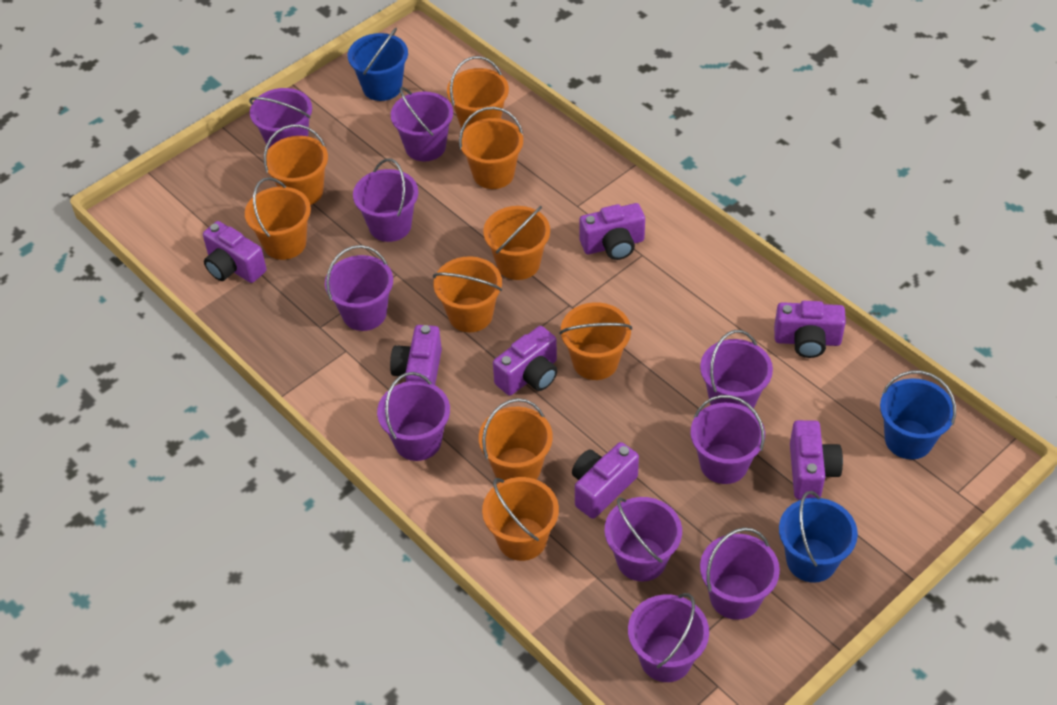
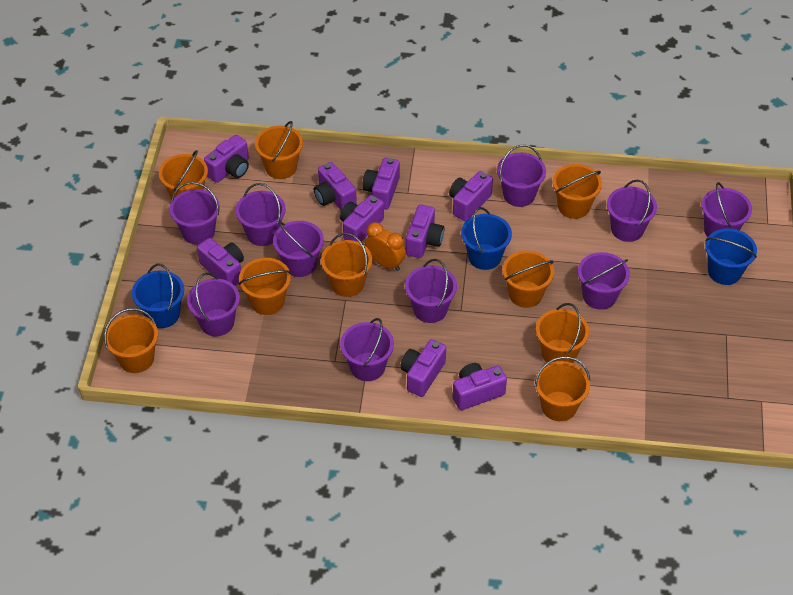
orange clock: none = 0 -> [365,222,406,271] = 1
purple camera: [203,221,267,283] [390,325,442,385] [493,326,557,396] [572,442,639,519] [579,203,645,260] [774,301,846,358] [790,420,843,500] = 7 -> [197,238,244,286] [204,135,249,183] [314,162,357,211] [340,195,384,242] [362,158,400,209] [400,339,446,397] [406,205,444,258] [449,171,493,221] [452,363,507,410] = 9

